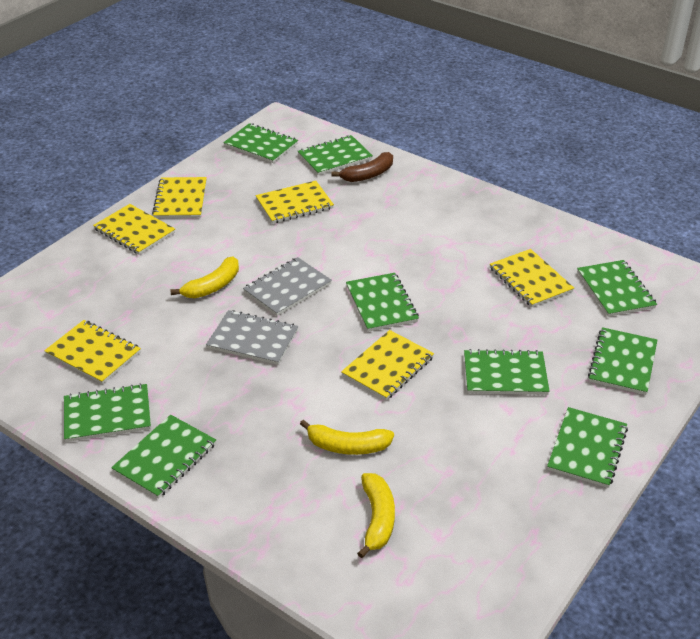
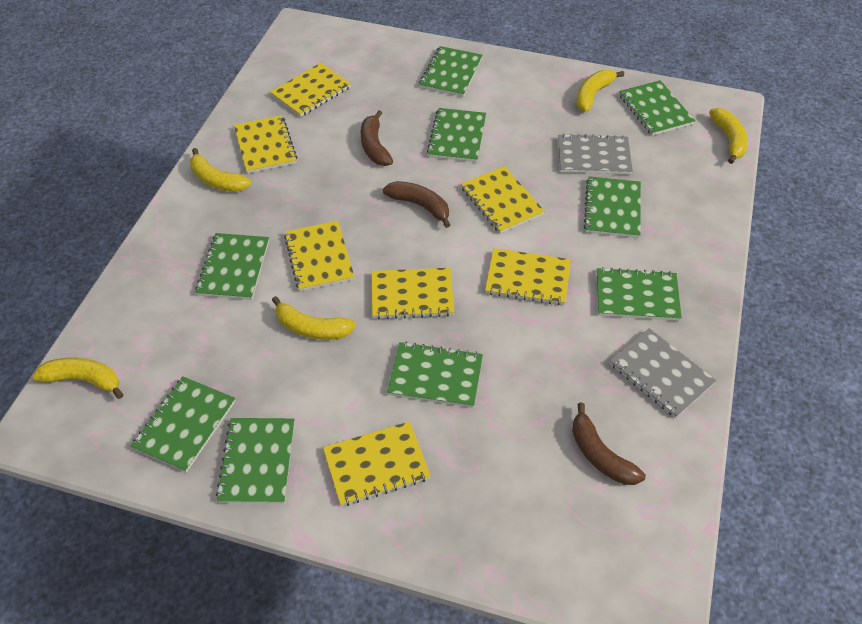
brown banana: [331,152,393,182] = 1 -> [361,111,393,166] [383,181,450,228] [572,403,646,485] = 3
yellow banana: [171,256,239,298] [300,419,394,455] [357,473,395,558] = 3 -> [32,358,124,399] [190,148,251,192] [272,296,356,340] [576,70,624,112] [709,108,748,164] = 5
yellow notebook: [44,320,141,384] [93,204,175,255] [152,177,207,218] [256,181,334,224] [341,330,434,400] [490,249,574,307] = 6 -> [234,115,297,174] [270,63,351,117] [284,221,355,291] [323,421,431,506] [371,268,454,319] [461,166,545,233] [485,248,571,305] = 7

